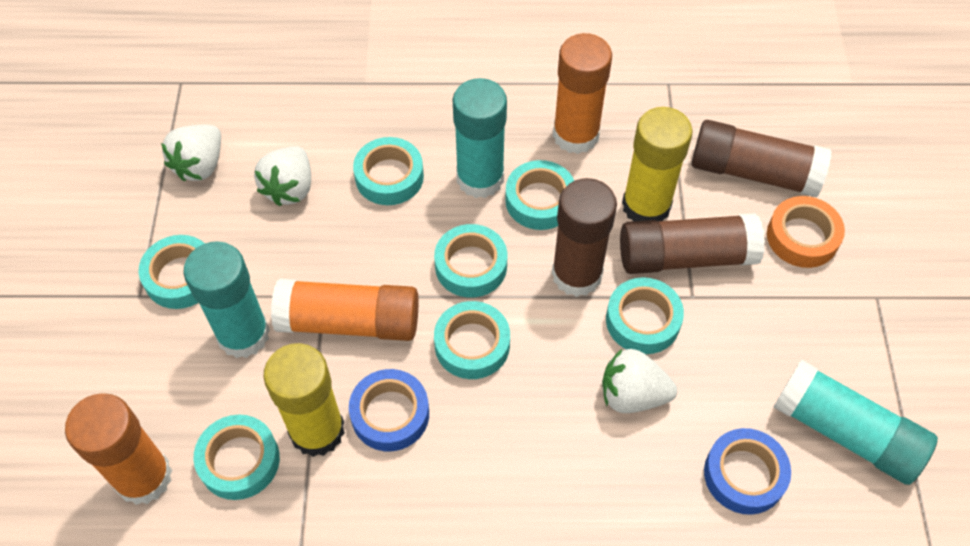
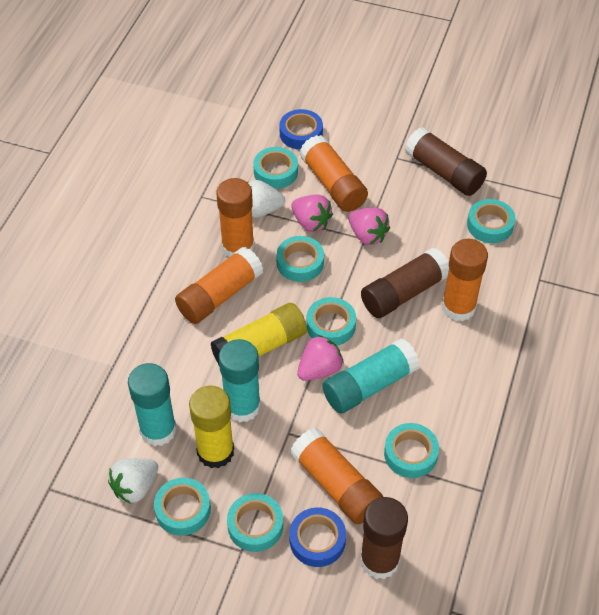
orange glue stick: [65,393,172,505] [271,279,418,341] [553,33,612,154] = 3 -> [175,247,263,324] [216,178,254,257] [290,428,383,524] [300,135,368,212] [442,239,488,321] = 5
orange tape: [767,196,845,268] = 1 -> none = 0
pink strawberry: none = 0 -> [291,194,333,232] [297,335,344,381] [348,207,390,245] = 3
white strawberry: [161,125,221,181] [254,146,311,206] [602,348,677,413] = 3 -> [108,458,158,504] [247,180,285,218] = 2

